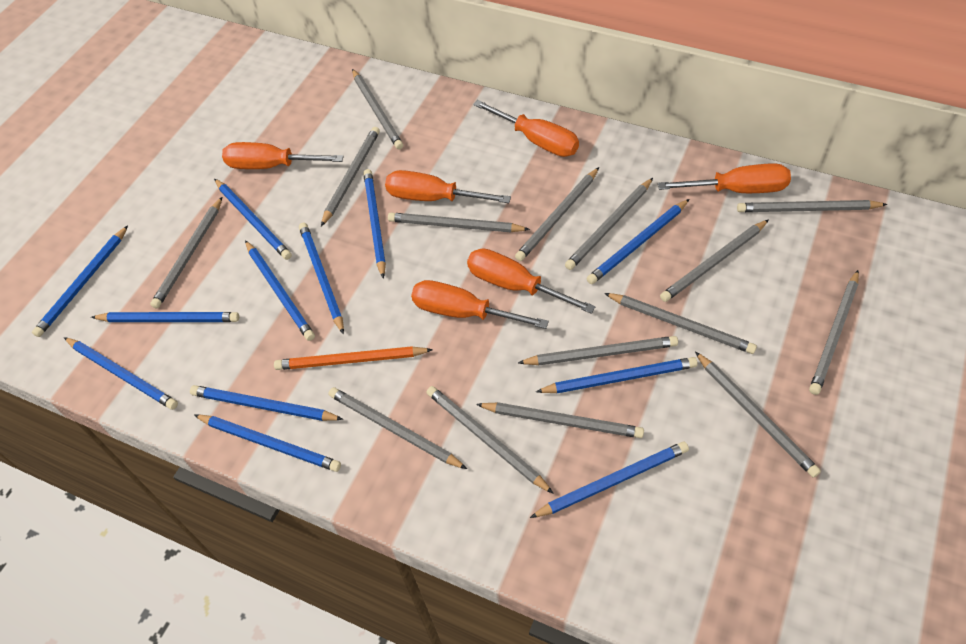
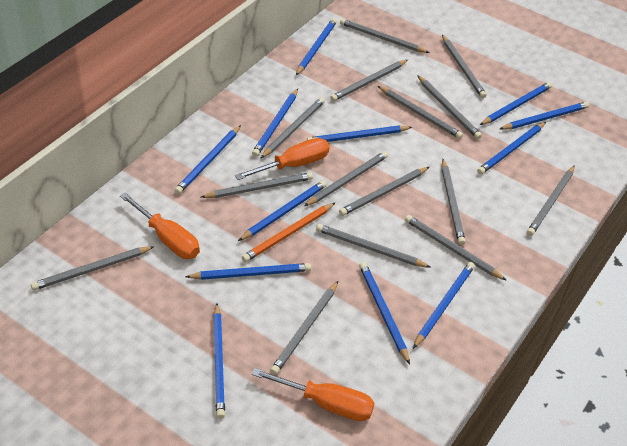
orange screwdriver: [222,142,344,169] [385,170,511,203] [411,280,549,329] [467,248,596,314] [473,100,579,157] [658,163,791,193] = 6 -> [120,192,200,259] [235,138,330,180] [252,368,374,421] = 3

